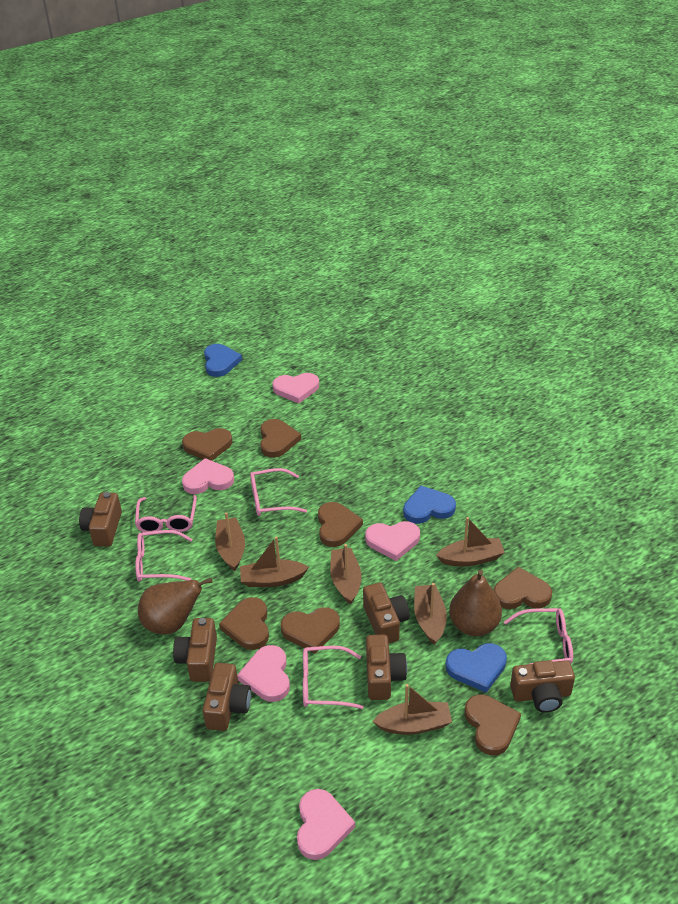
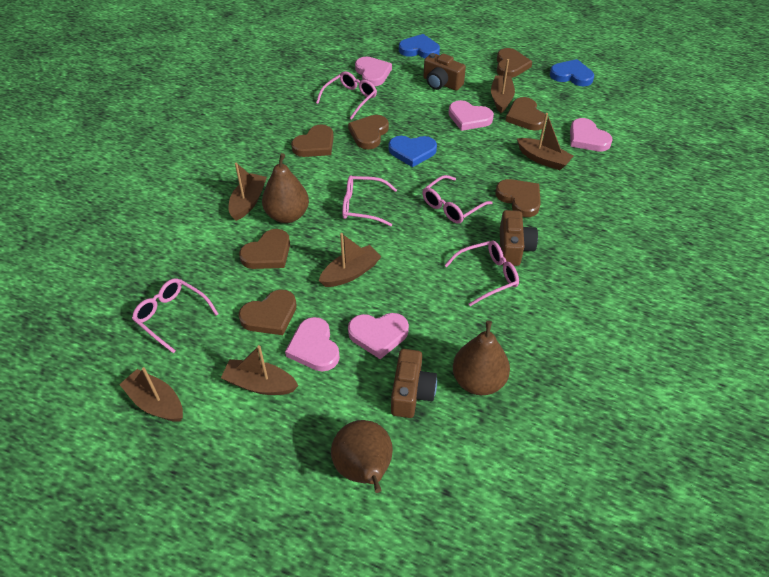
brown camera: [79,492,122,547] [173,618,217,682] [203,663,251,731] [363,583,410,643] [366,635,407,700] [510,660,575,713] = 6 -> [391,349,437,418] [424,53,466,91] [500,210,538,266] = 3
brown pear: [138,578,213,635] [449,570,502,636] = 2 -> [262,153,309,223] [331,420,393,493] [453,321,510,395] = 3

